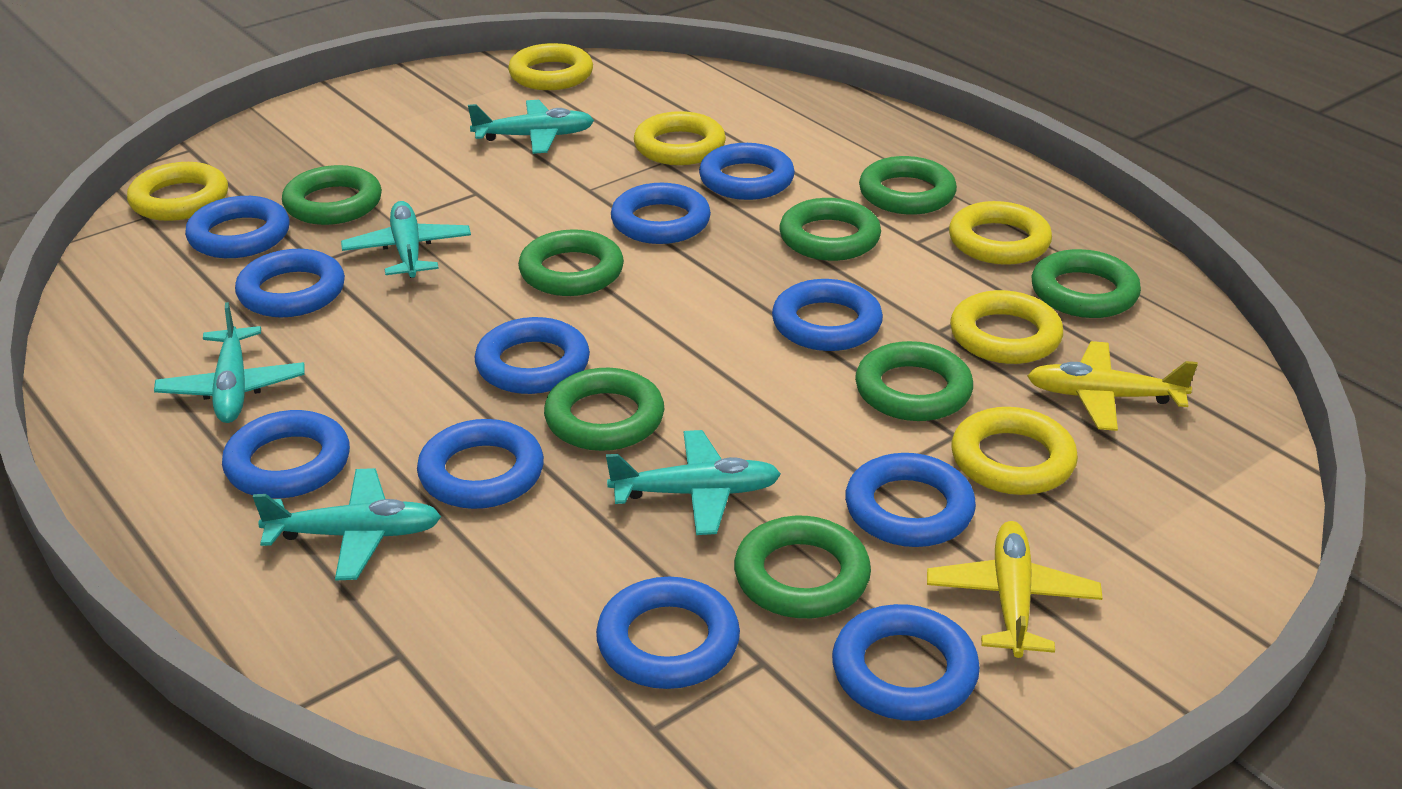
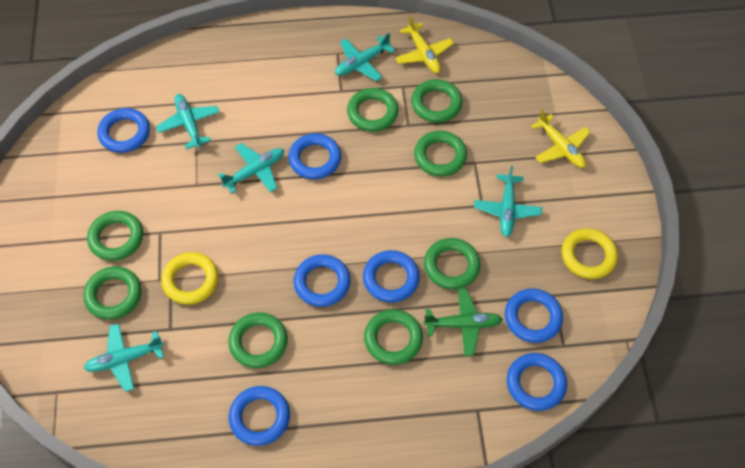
blue ring: [185,196,289,258] [222,410,350,499] [235,249,345,317] [417,419,544,509] [475,317,590,394] [596,577,740,689] [611,183,711,244] [699,143,795,200] [772,279,883,351] [832,604,980,721] [845,453,976,547] = 11 -> [97,108,150,153] [229,386,290,446] [288,133,341,179] [294,254,350,307] [363,250,420,303] [505,289,563,343] [507,353,567,411] = 7
green plane: none = 0 -> [424,289,503,356] = 1
yellow ring: [127,162,228,221] [508,43,593,90] [634,111,726,165] [949,201,1052,265] [950,290,1063,364] [952,407,1078,495] = 6 -> [161,252,219,304] [562,228,618,279] = 2

